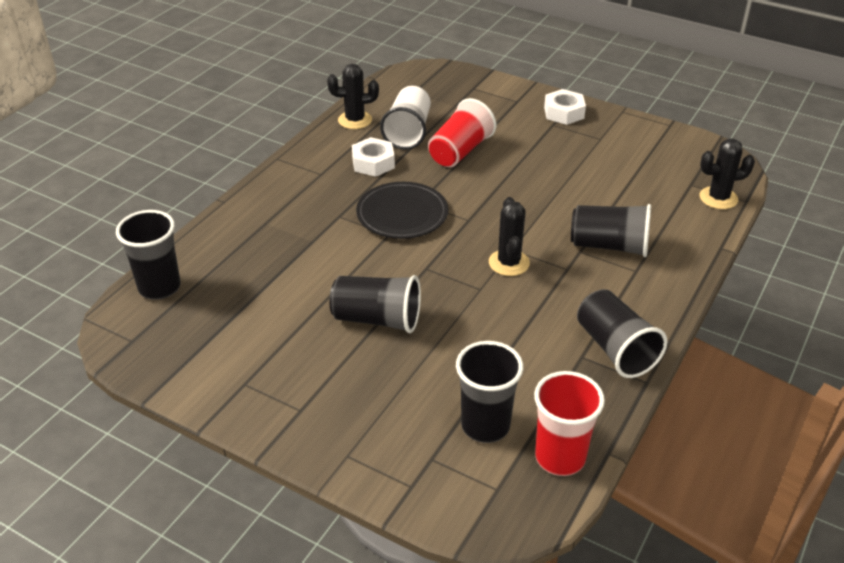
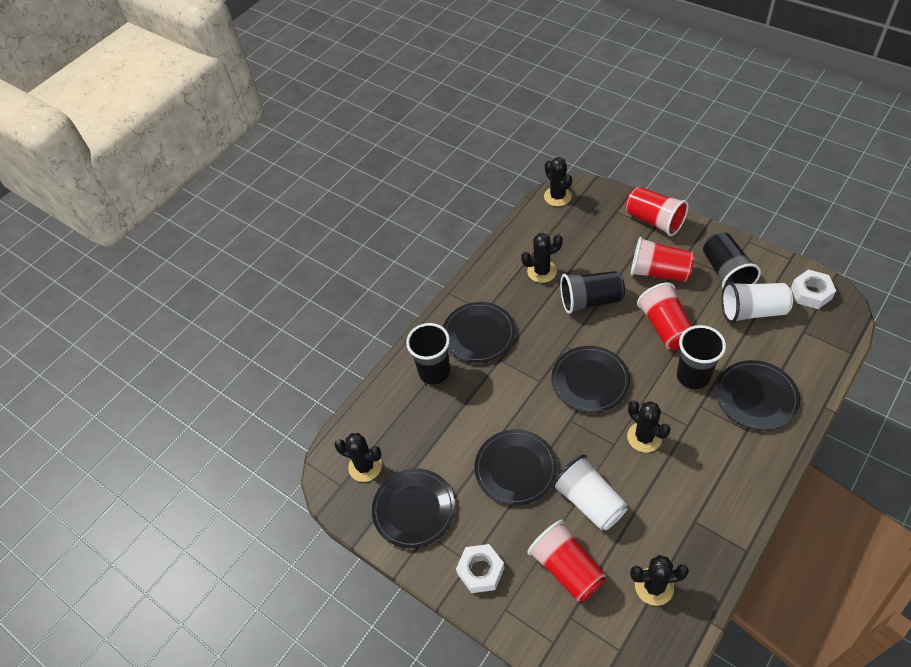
black cactus: [327,64,379,129] [489,197,530,276] [700,139,755,209] = 3 -> [334,433,382,482] [521,233,563,283] [544,157,572,206] [627,400,671,453] [630,555,689,606] = 5
black cup: [116,210,181,300] [330,275,421,333] [456,341,524,443] [571,204,651,257] [577,289,668,378] = 5 -> [406,323,450,385] [560,271,625,314] [677,325,726,390] [703,232,761,289] = 4
black plate: [356,182,448,239] = 1 -> [372,468,455,548] [443,302,515,363] [474,429,557,506] [551,346,630,413] [716,360,800,431] = 5
red cup: [428,98,496,167] [534,371,605,476] = 2 -> [528,520,606,602] [625,187,689,236] [631,237,695,282] [637,283,692,350] = 4
white cup: [380,86,431,150] = 1 -> [552,454,627,530] [722,282,793,323] = 2

